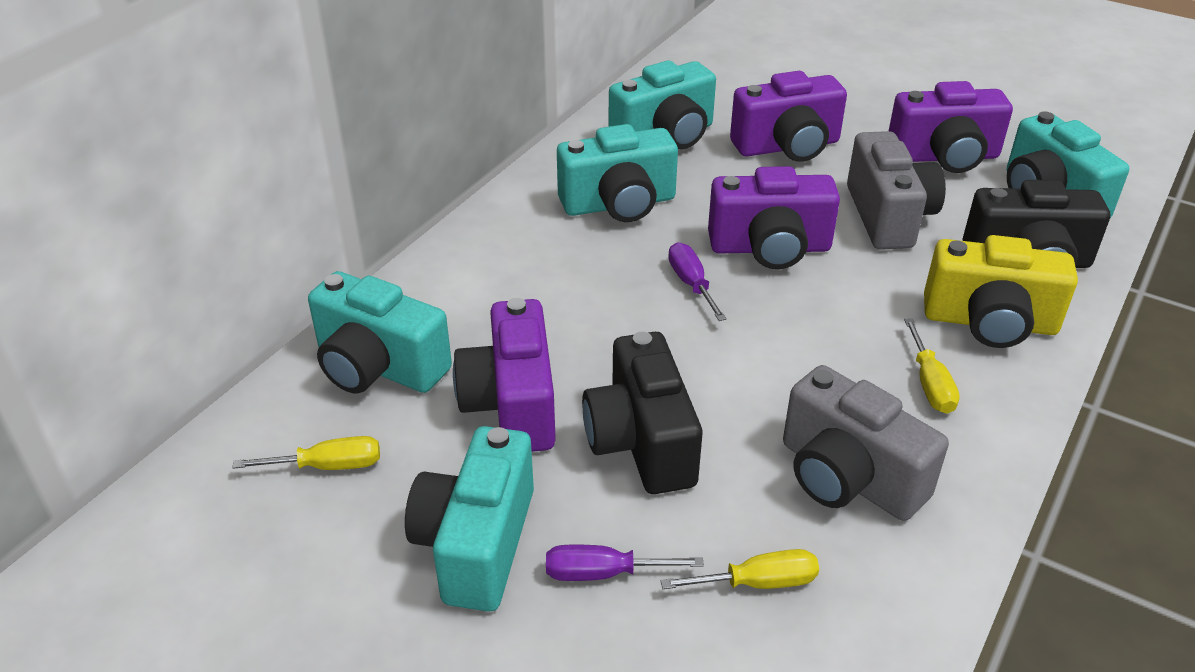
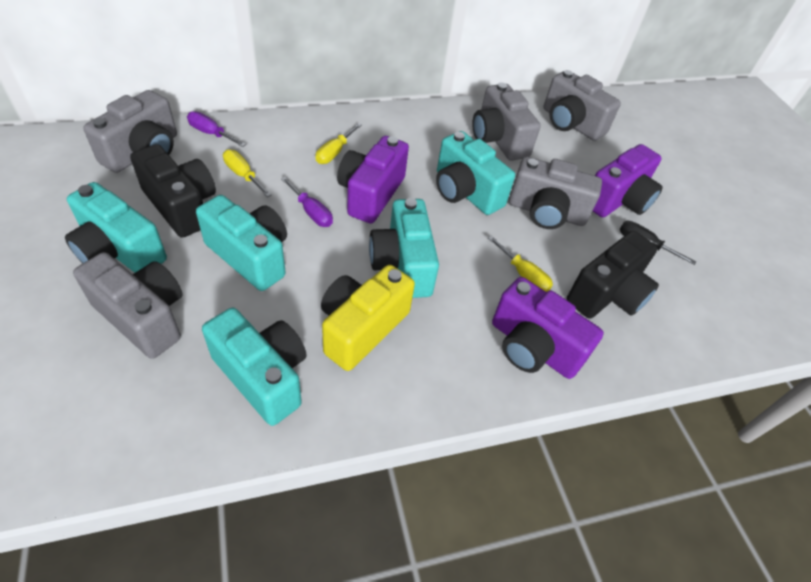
black screwdriver: none = 0 -> [620,221,696,265] = 1
grey camera: [783,365,949,521] [847,131,946,250] = 2 -> [73,252,183,359] [83,90,177,173] [472,82,541,161] [509,157,602,229] [543,70,621,141] = 5
purple camera: [453,298,556,452] [708,166,840,269] [730,71,847,162] [889,81,1013,173] = 4 -> [337,136,409,224] [492,277,604,379] [593,144,663,218] = 3

